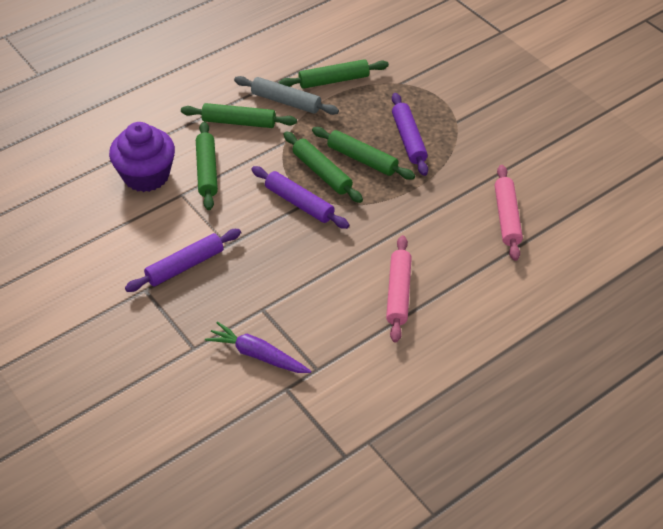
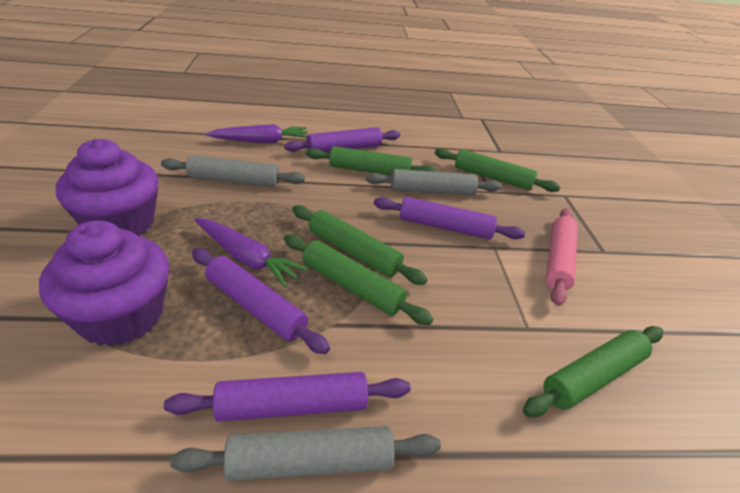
grey rolling pin: [234,76,339,115] = 1 -> [161,155,305,187] [170,426,441,481] [366,169,501,195] = 3
pink rolling pin: [386,235,412,343] [495,165,523,261] = 2 -> [546,208,578,306] = 1
purple carrot: [205,321,311,373] = 1 -> [194,218,308,287] [205,124,308,143] = 2
purple cupcake: [109,122,175,192] = 1 -> [39,220,169,347] [56,139,159,236] = 2
purple rolling pin: [125,229,241,292] [251,166,349,229] [392,93,428,176] = 3 -> [164,372,411,422] [192,248,330,354] [284,127,400,152] [374,197,525,239] = 4

